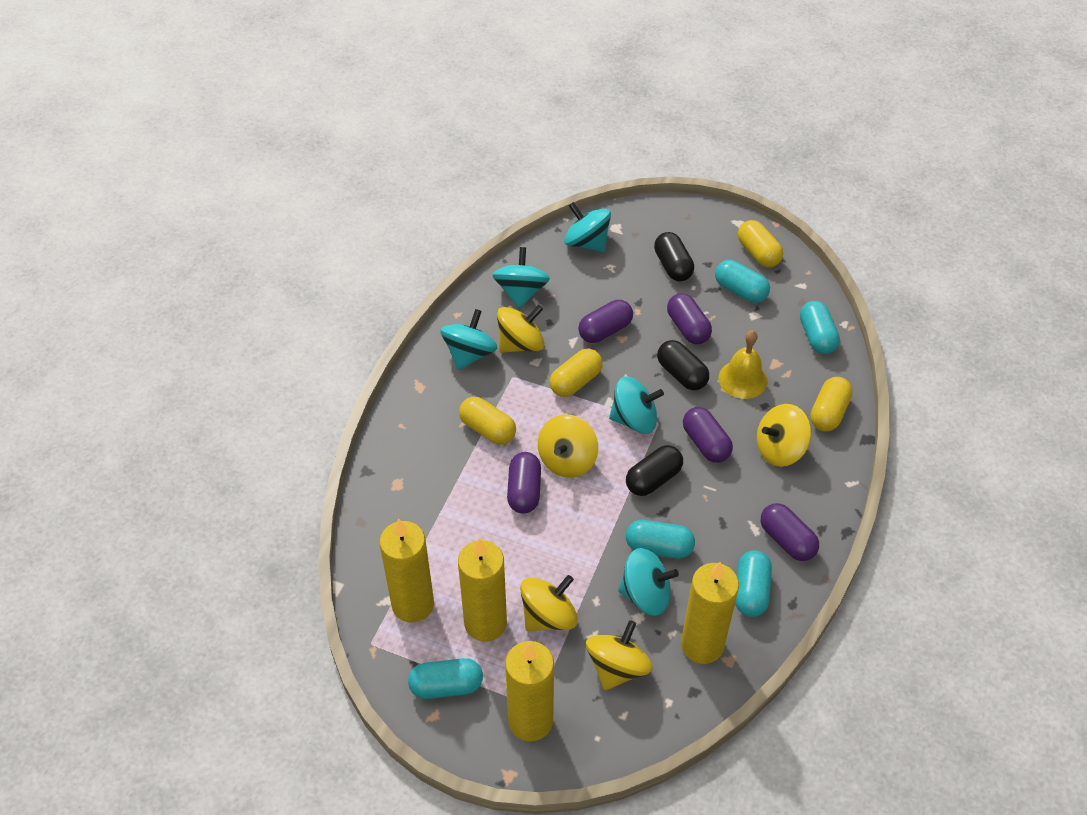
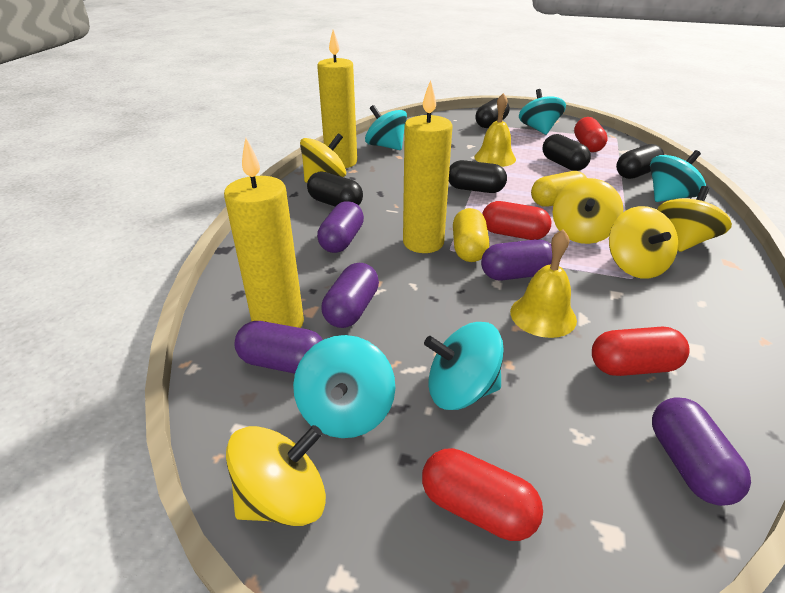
black capsule: [626,445,683,496] [654,232,694,281] [657,340,709,390] = 3 -> [307,171,363,207] [449,160,507,193] [476,98,509,128] [542,134,591,171] [616,144,664,179] = 5
red capsule: none = 0 -> [422,448,543,541] [482,201,551,240] [574,117,608,152] [592,327,690,376] = 4
turquoise capsule: [408,658,483,699] [626,520,695,558] [715,260,770,303] [735,550,772,617] [800,301,840,354] = 5 -> none = 0
yellow bell: [719,330,768,399] = 1 -> [474,93,516,167] [510,229,577,338] = 2
yellow candle: [379,519,434,623] [458,538,507,642] [505,641,554,742] [681,562,739,664] = 4 -> [224,138,304,328] [317,30,357,168] [403,80,453,253] = 3
yellow capsule: [459,397,516,445] [550,349,603,397] [738,220,783,267] [810,377,853,431] = 4 -> [453,208,489,262] [531,171,587,207] = 2

